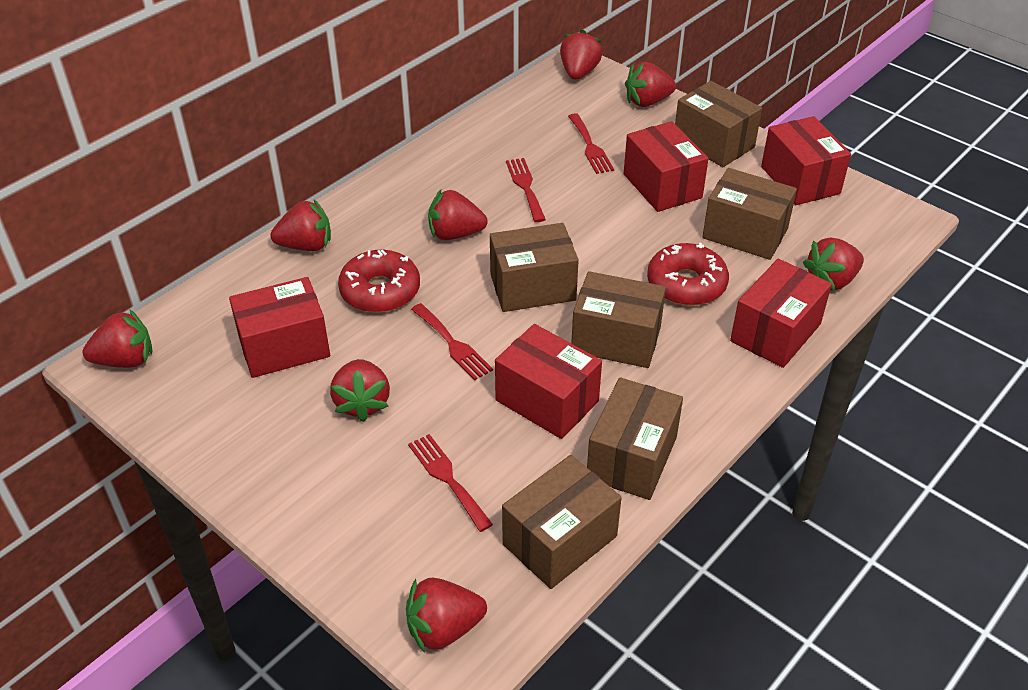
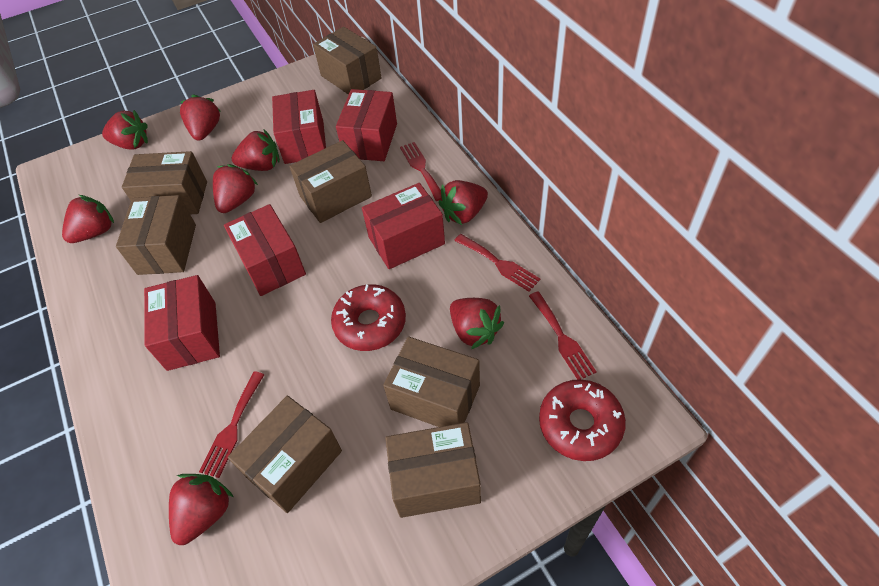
brown box: [490,223,579,312] [502,455,622,589] [571,271,666,368] [587,377,683,500] [675,81,762,167] [702,168,797,260] = 6 -> [116,195,196,275] [122,151,207,214] [228,396,342,513] [289,140,372,223] [313,27,382,95] [383,337,480,427] [385,422,481,518] = 7

